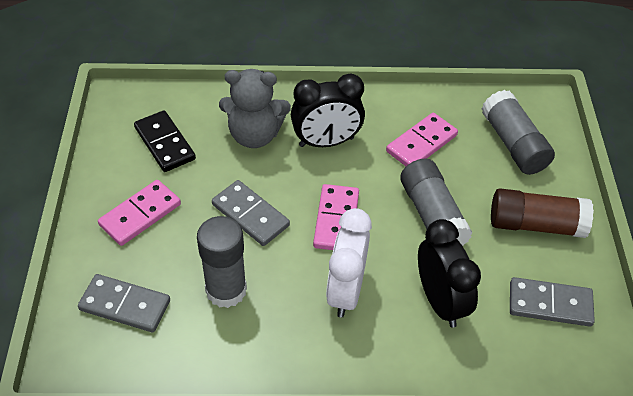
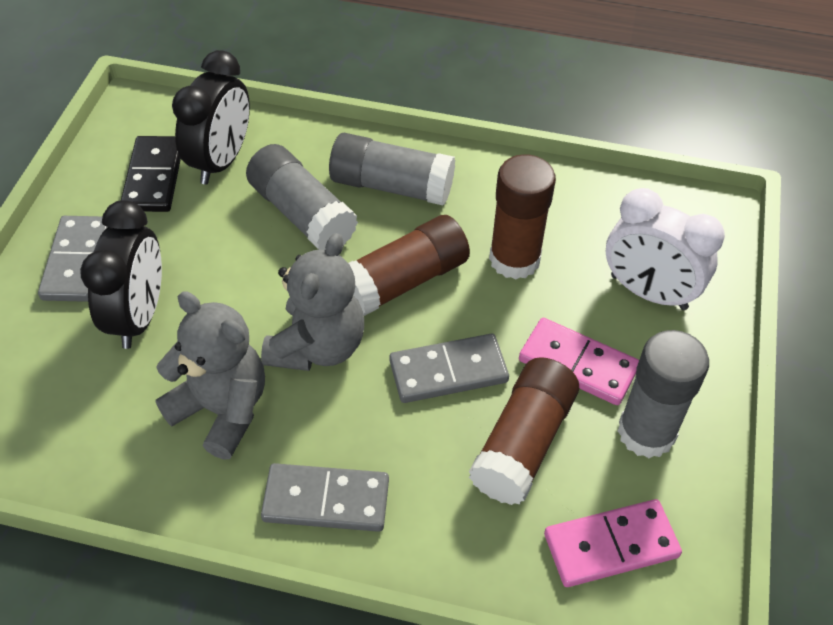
brown glue stick: [491,188,594,238] = 1 -> [349,215,470,316] [469,357,579,505] [489,154,556,280] = 3
grey teddy bear: [219,69,291,148] = 1 -> [155,291,265,460] [261,233,364,371] = 2
pink domino: [98,180,181,246] [313,184,359,250] [386,113,458,166] = 3 -> [519,318,639,405] [544,499,682,587] = 2

